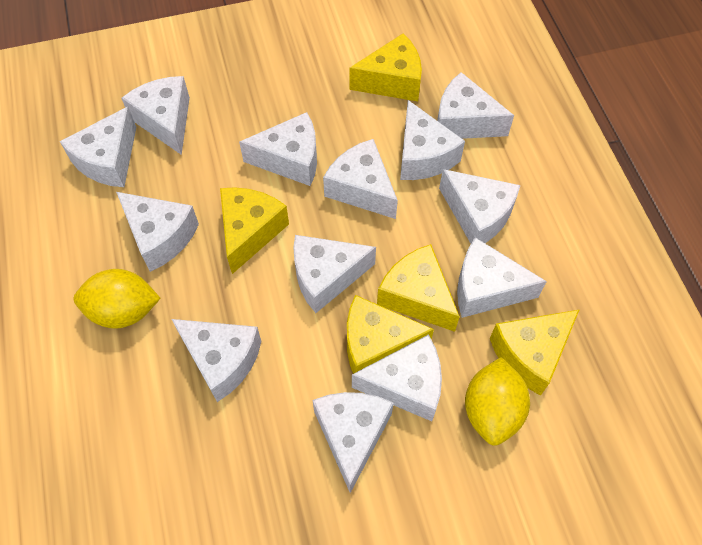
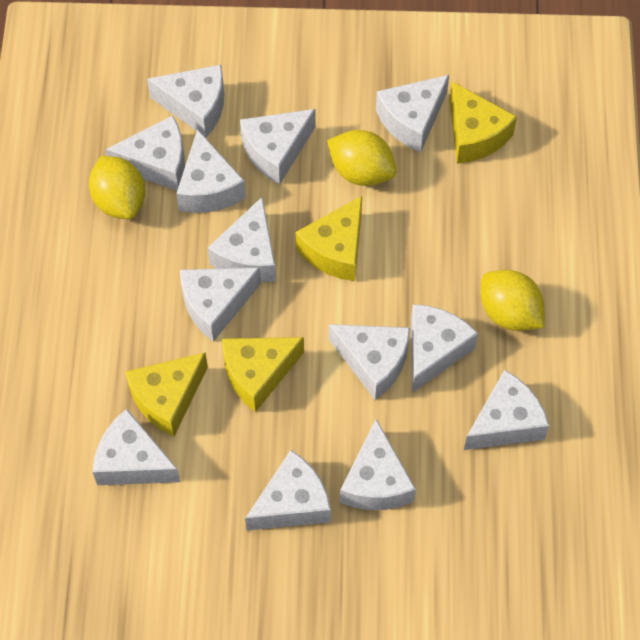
yellow cheese: [220,187,289,274] [347,295,434,374] [349,33,422,101] [377,244,460,332] [490,309,580,396] = 5 -> [125,352,208,436] [222,337,304,412] [296,196,362,281] [450,81,517,164] = 4
yellow lemon: [74,269,161,329] [465,357,530,446] = 2 -> [89,156,145,219] [327,130,397,186] [481,270,545,331] = 3

